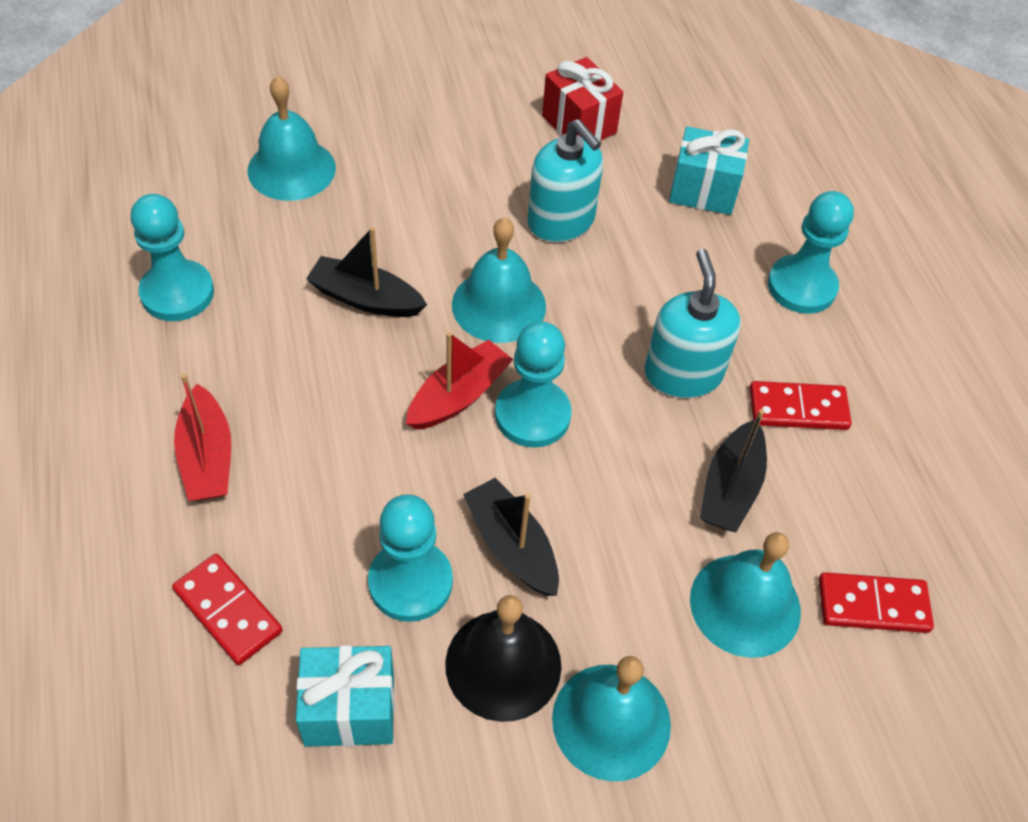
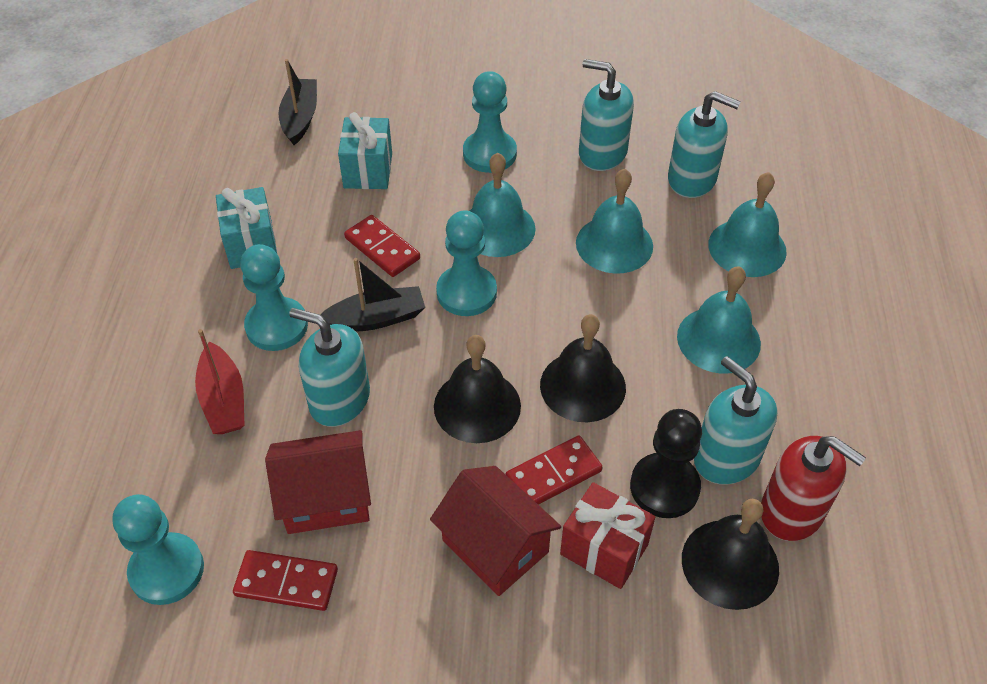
black bell: [445,595,561,722] = 1 -> [434,335,521,443] [540,314,626,422] [682,499,779,610] = 3
black boat: [306,227,427,317] [463,478,559,596] [700,409,767,532] = 3 -> [279,59,317,145] [321,258,425,331] = 2
black pawn: none = 0 -> [630,409,702,518] = 1
red boat: [174,374,231,501] [406,332,513,430] = 2 -> [195,329,244,434] = 1
red house: none = 0 -> [265,430,371,534] [430,466,561,596] = 2
red soap dispenser: none = 0 -> [761,436,866,541] = 1
turquoise soap dispenser: [528,119,603,242] [645,249,741,398] = 2 -> [289,308,370,427] [579,59,634,171] [668,91,741,198] [694,356,778,485] = 4

